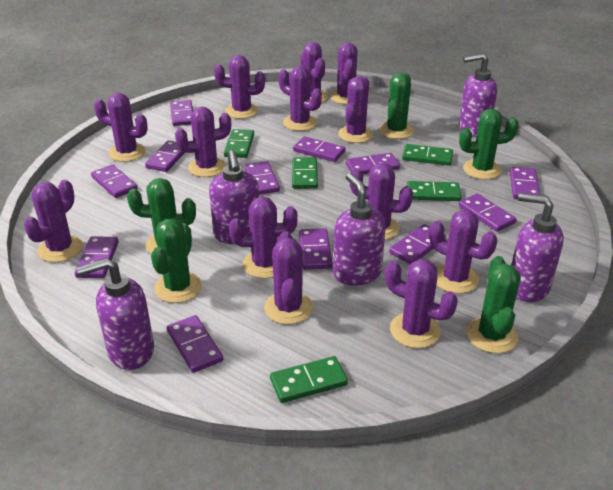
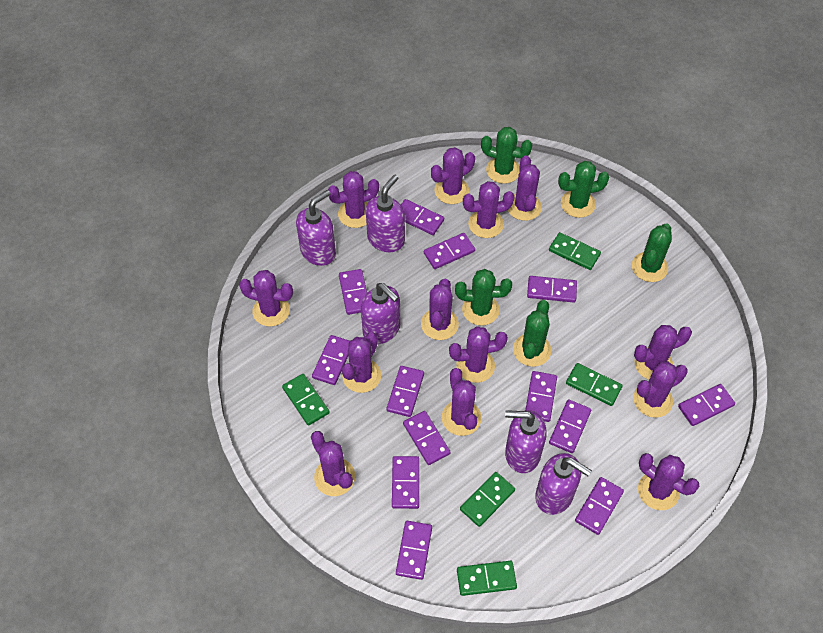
purple domino: [75,236,119,278] [91,164,138,198] [145,140,185,172] [167,315,223,373] [170,100,193,126] [245,161,280,195] [293,136,345,162] [299,228,332,270] [346,153,400,174] [389,224,446,264] [459,193,516,232] [510,167,540,199] = 12 -> [312,335,349,385] [339,269,367,315] [387,366,424,417] [392,456,419,509] [396,521,432,580] [401,199,444,235] [403,411,451,465] [424,233,475,269] [525,371,557,422] [527,276,577,303] [549,399,591,453] [575,477,624,535] [678,384,735,426] = 13

